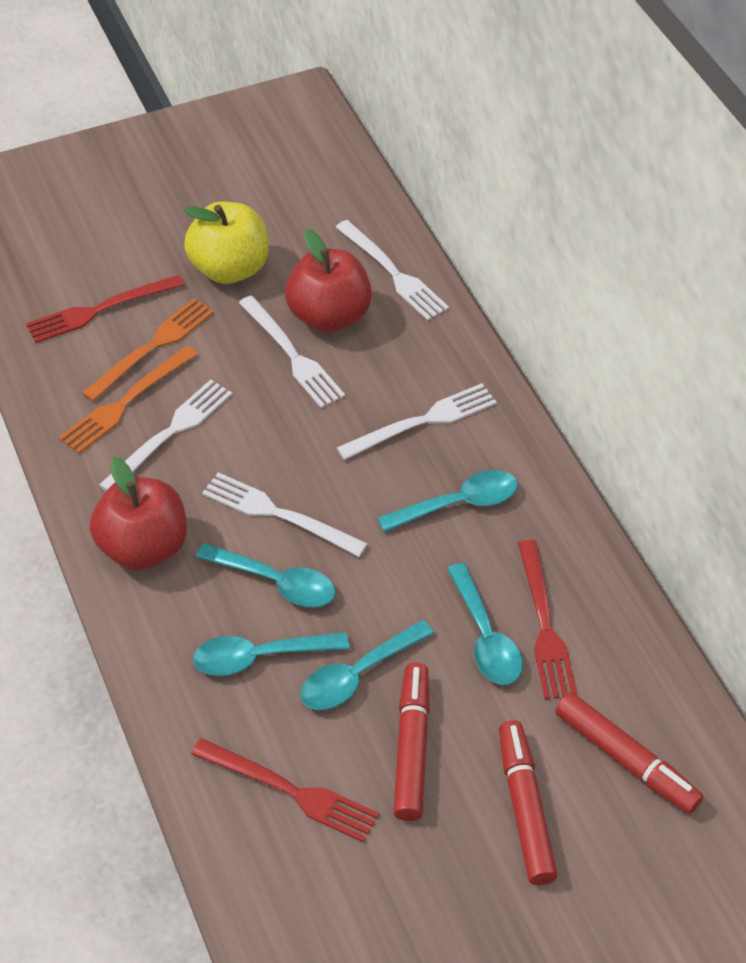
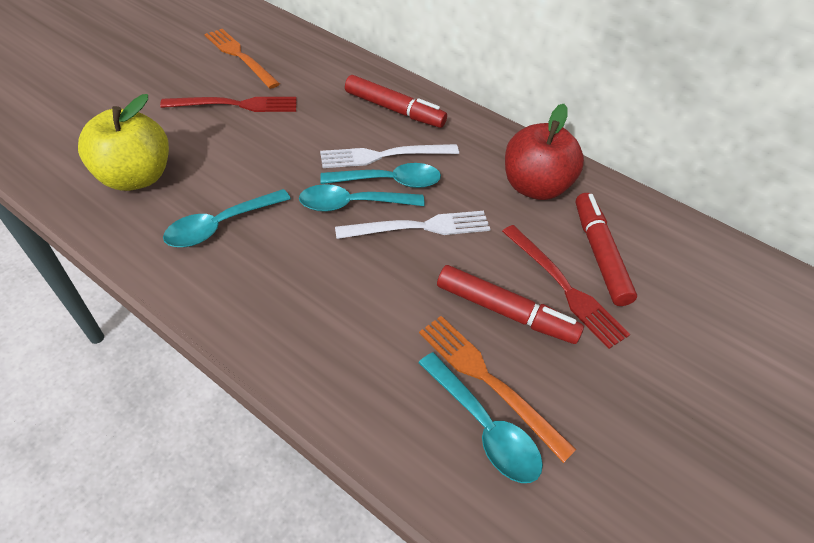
red apple: [90,457,187,570] [285,229,372,333] = 2 -> [505,104,584,200] = 1
red fork: [26,275,184,343] [191,738,379,843] [518,540,577,700] = 3 -> [160,97,297,112] [502,225,630,349] = 2
turquoise spoon: [193,632,349,676] [196,543,336,607] [300,620,434,710] [378,470,518,532] [447,563,523,685] = 5 -> [163,189,291,247] [299,184,425,212] [320,163,441,188] [418,352,543,483] = 4
white fork: [99,380,232,491] [202,472,368,557] [239,295,345,408] [336,220,449,321] [337,383,497,460] = 5 -> [320,144,459,168] [335,211,490,239] = 2

